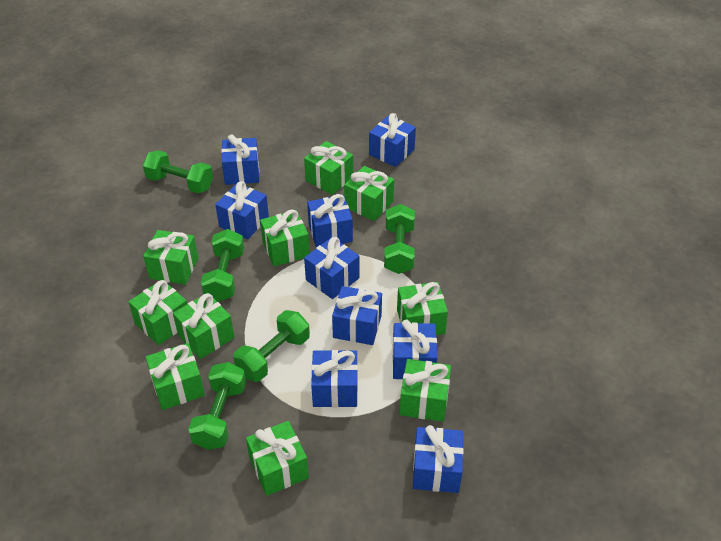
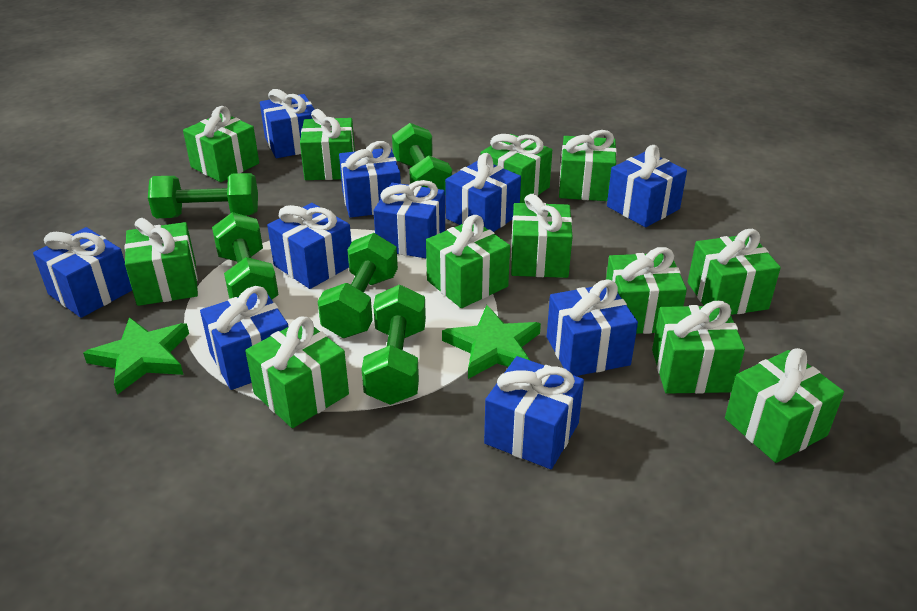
blue gift: [215,181,269,239] [221,134,259,185] [304,237,359,299] [307,194,353,247] [311,350,358,407] [332,286,382,345] [369,113,416,167] [392,320,437,379] [413,425,463,493] = 9 -> [33,227,132,318] [200,286,289,390] [260,89,315,158] [267,203,352,289] [339,141,401,218] [373,180,445,258] [445,153,521,232] [484,356,584,469] [547,280,638,376] [607,145,687,227] = 10
green gift: [129,280,187,345] [143,230,198,285] [146,343,205,410] [173,293,235,359] [246,421,309,496] [260,210,310,267] [304,141,353,195] [344,166,394,221] [397,282,448,335] [400,359,451,422] = 10 -> [124,218,198,306] [183,106,259,182] [245,316,349,428] [300,109,355,180] [426,215,510,308] [480,134,552,203] [511,194,572,278] [559,130,617,201] [606,247,687,334] [652,301,745,394] [688,229,781,315] [725,348,844,463] = 12
green star: none = 0 -> [83,317,189,395] [442,305,541,379] = 2

